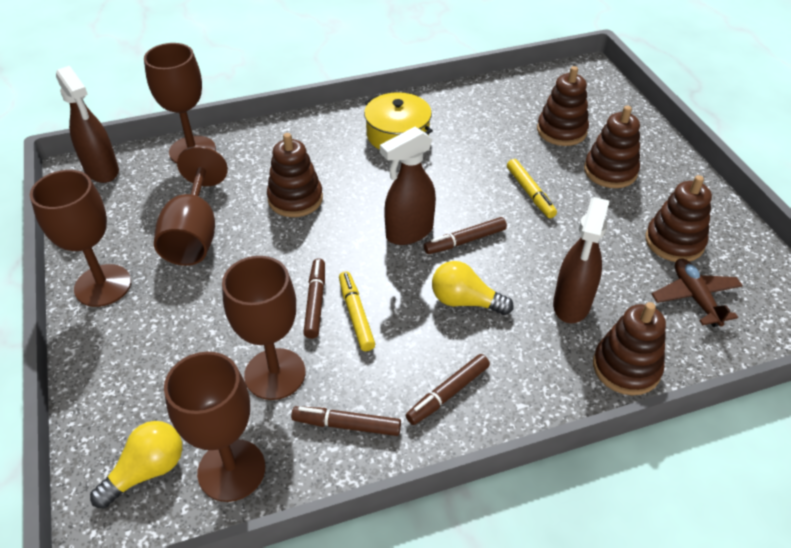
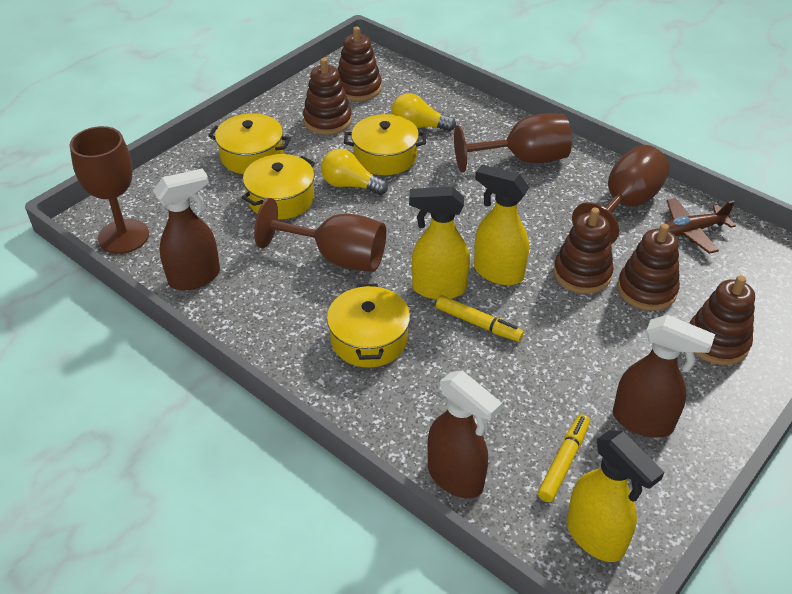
brown goblet: [30,170,131,307] [144,43,216,164] [154,146,228,266] [164,352,265,502] [222,256,305,400] = 5 -> [70,126,149,254] [254,198,386,272] [454,114,572,172] [572,145,670,244] = 4
brown marker: [291,406,401,436] [303,258,325,339] [406,354,490,425] [424,217,507,254] = 4 -> none = 0
yellow pot: [364,92,433,150] = 1 -> [208,113,291,174] [242,154,315,220] [327,283,410,368] [344,114,426,175] = 4
yellow spray bottle: none = 0 -> [409,187,470,300] [474,165,529,285] [567,430,664,562] = 3

